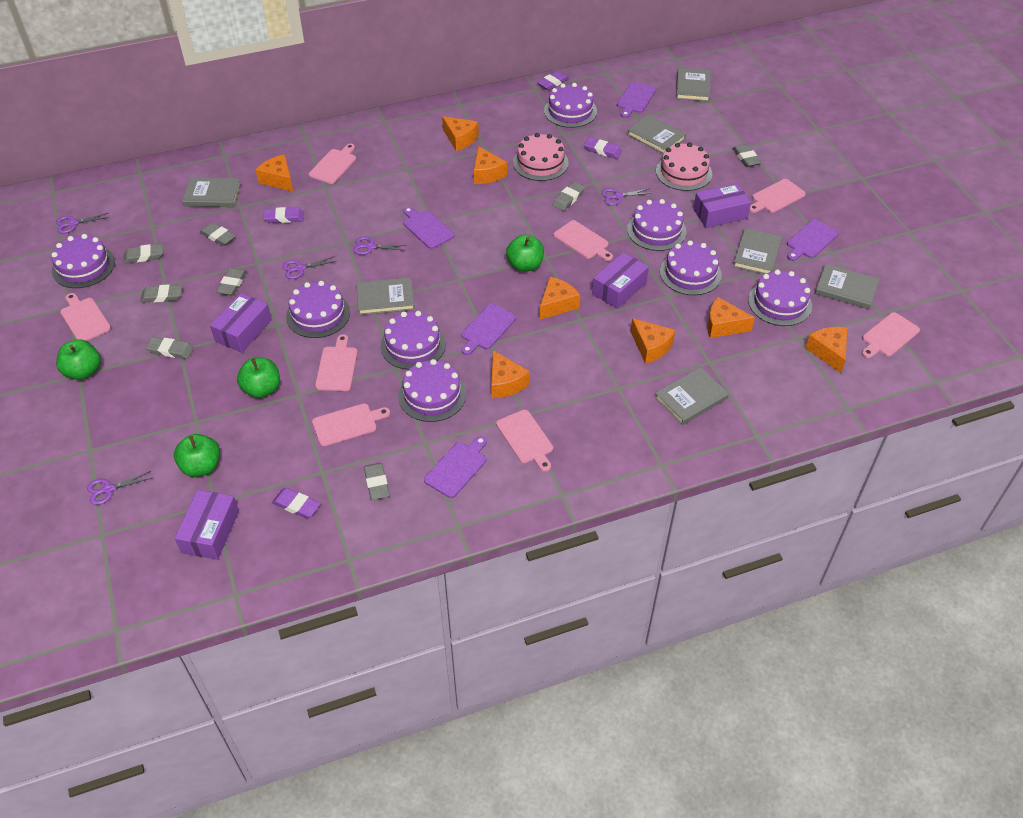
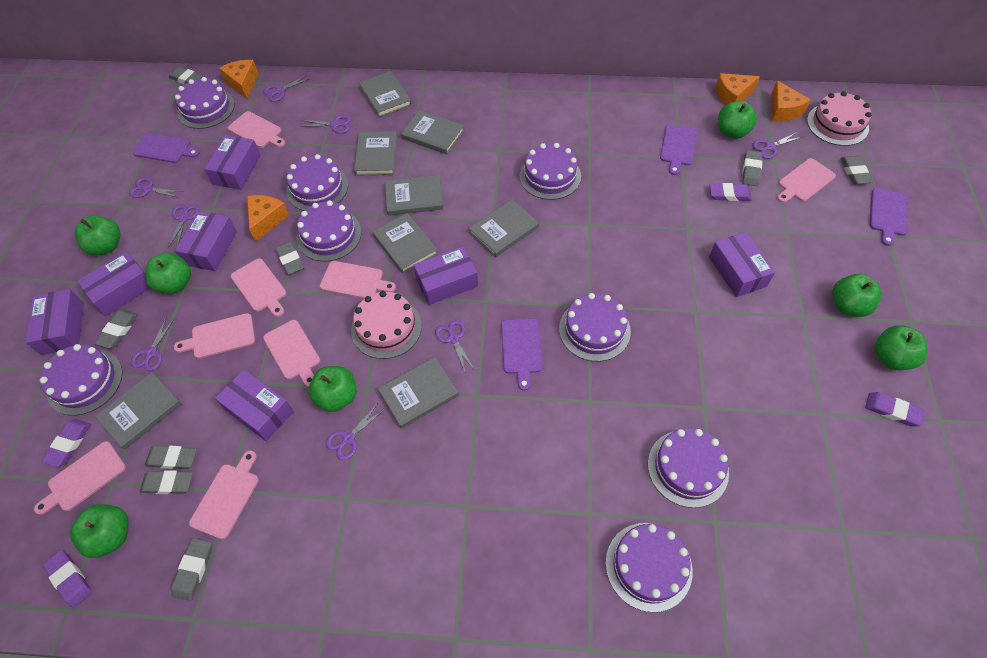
green apple: [56,340,101,380] [174,434,220,477] [237,358,280,398] [506,235,544,272] = 4 -> [70,504,129,558] [75,215,121,255] [145,253,191,294] [308,366,356,412] [718,101,757,139] [832,274,882,317] [875,325,928,370] = 7
grey book: [182,178,241,207] [356,277,415,315] [627,115,686,154] [654,367,729,425] [676,68,711,102] [733,228,782,274] [815,264,879,309] = 7 -> [95,372,182,450] [354,131,397,176] [359,71,412,117] [372,213,438,274] [378,357,459,429] [385,175,443,216] [401,110,464,154] [469,199,539,257] = 8
orange cheese: [256,154,293,192] [442,116,479,151] [474,146,507,184] [491,350,530,398] [540,277,580,320] [630,318,675,363] [707,297,755,338] [805,327,847,373] = 8 -> [219,60,259,99] [247,195,289,241] [715,73,760,105] [771,80,811,122] = 4
purple box: [175,490,239,560] [210,293,272,353] [592,252,649,309] [693,184,751,228] = 4 -> [25,289,84,355] [77,251,151,316] [175,211,237,271] [204,135,261,190] [215,369,294,441] [414,246,478,305] [709,232,775,297] = 7
purple cutting board: [403,207,454,249] [424,436,487,498] [462,304,516,355] [617,82,656,118] [787,219,839,261] = 5 -> [133,133,200,163] [501,318,542,391] [660,124,698,175] [870,188,908,246] = 4
purple scissors: [56,213,109,233] [87,471,152,505] [282,256,337,279] [354,237,407,255] [601,188,651,205] = 5 -> [129,177,183,198] [131,318,175,371] [168,204,199,248] [263,75,311,102] [300,115,351,133] [326,405,385,460] [435,320,474,374] [752,132,802,159] = 8

